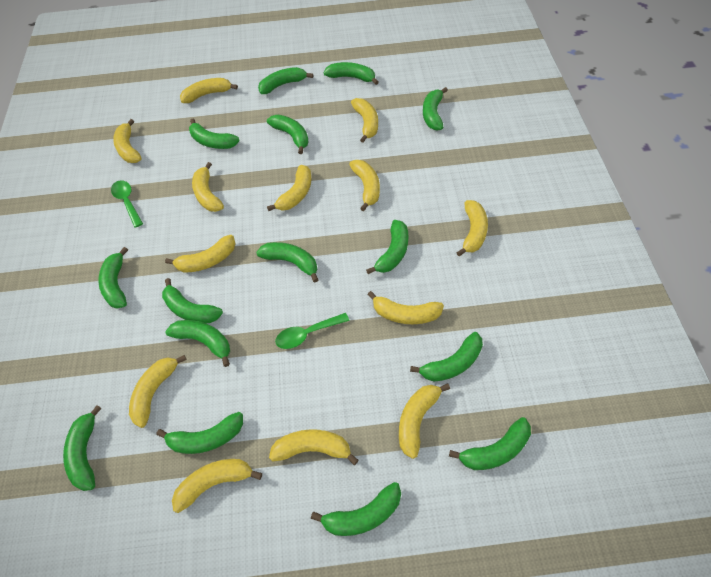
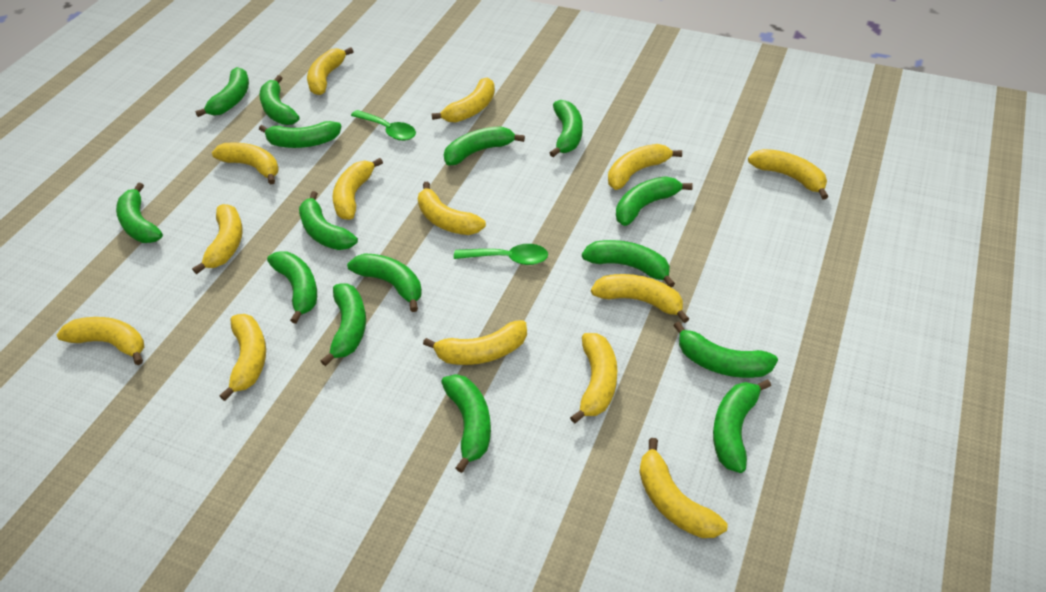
yellow banana: [113,119,142,163] [129,355,187,428] [165,235,236,273] [172,459,262,513] [180,78,238,103] [192,162,224,212] [267,165,311,211] [269,429,359,465] [349,160,380,211] [351,98,378,143] [367,291,444,324] [399,383,450,459] [456,200,488,256] = 13 -> [57,317,144,365] [192,204,243,274] [212,143,279,184] [220,314,266,401] [307,47,354,95] [333,158,383,220] [418,181,486,235] [423,320,527,365] [431,78,495,123] [570,333,617,424] [591,274,689,323] [608,144,682,190] [640,438,728,538] [748,149,828,200] = 14

